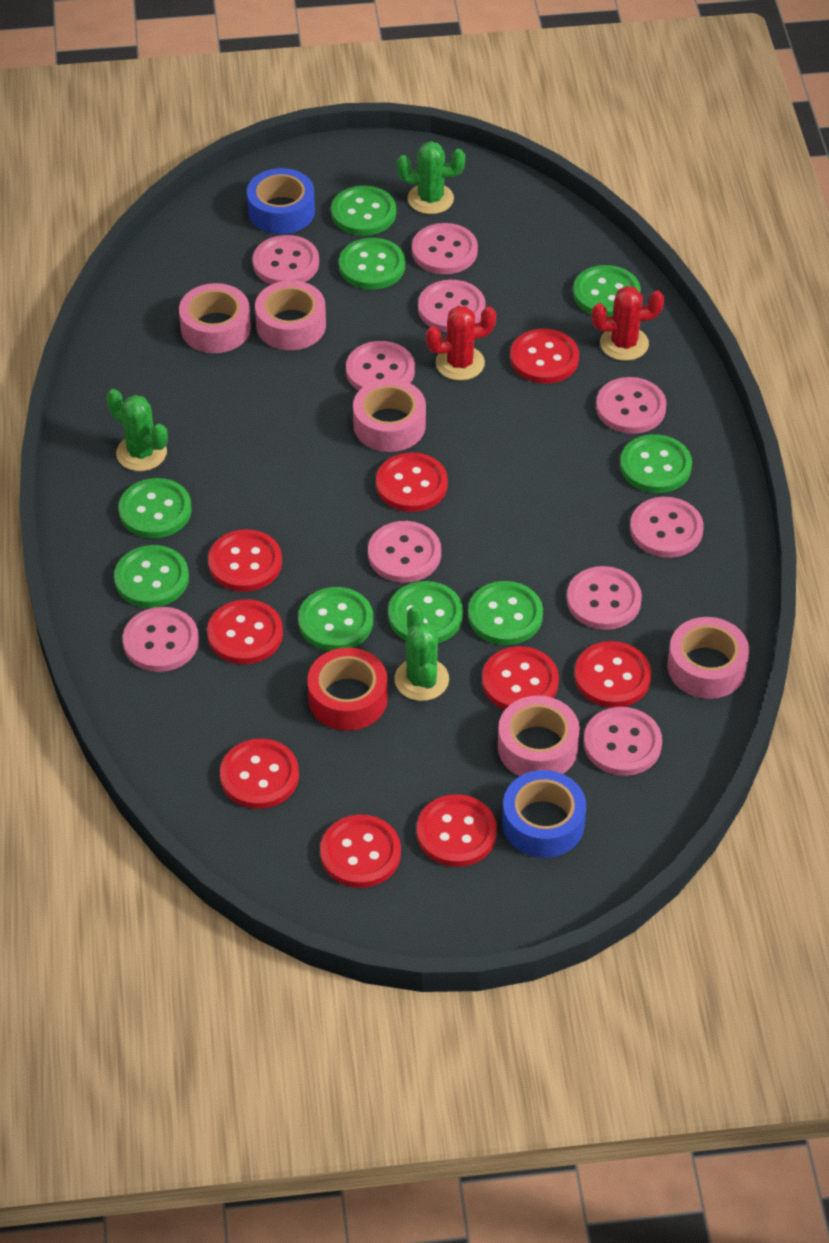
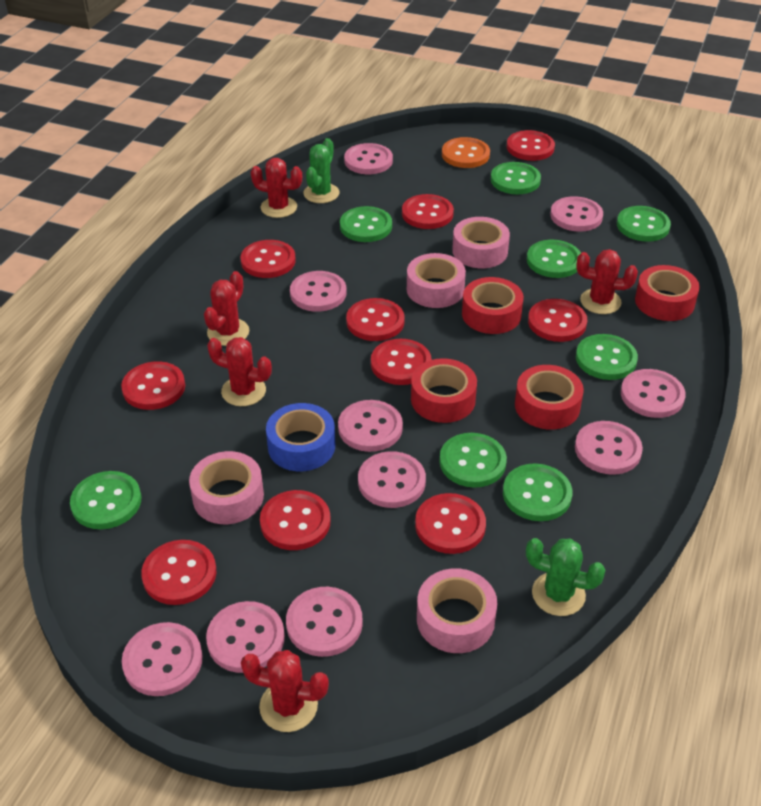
blue tape: [247,168,315,234] [502,770,586,858] = 2 -> [266,403,335,471] = 1
green button: [114,545,189,608] [119,478,192,538] [298,587,373,651] [331,186,396,236] [339,238,405,290] [388,581,463,643] [468,581,543,645] [573,265,641,317] [620,434,692,493] = 9 -> [70,471,141,529] [340,206,392,242] [439,433,507,488] [491,162,541,194] [503,463,572,521] [527,240,581,278] [576,334,638,380] [617,206,671,242] = 8
green cactus: [106,389,168,471] [394,606,449,701] [397,141,465,214] = 3 -> [303,138,339,203] [526,538,605,616] = 2
orange button: none = 0 -> [442,137,490,168] = 1
pink tape: [179,283,251,353] [255,280,326,350] [353,379,426,452] [498,696,580,776] [668,617,749,699] = 5 -> [189,451,264,524] [407,253,466,308] [417,568,497,653] [452,217,510,268] = 4
red button: [207,599,283,664] [208,529,282,592] [220,739,299,809] [320,815,401,888] [376,452,448,512] [417,795,497,867] [482,646,559,710] [510,329,579,384] [574,641,651,708] = 9 -> [121,361,185,410] [141,540,216,605] [241,240,296,278] [260,490,331,550] [346,298,405,341] [371,339,432,385] [402,194,454,229] [415,493,486,554] [507,130,555,161] [528,299,587,342] = 10
red cactus: [426,306,496,381] [591,286,664,361] = 2 -> [204,271,249,346] [207,337,272,406] [241,650,329,732] [251,158,302,218] [576,249,638,314] = 5
red tape: [307,647,388,731] = 1 -> [411,358,477,423] [462,277,524,334] [515,365,584,430] [635,265,700,321] = 4

